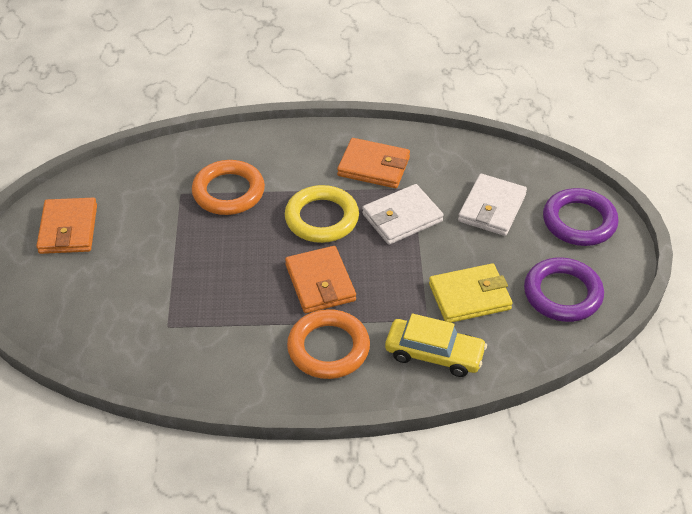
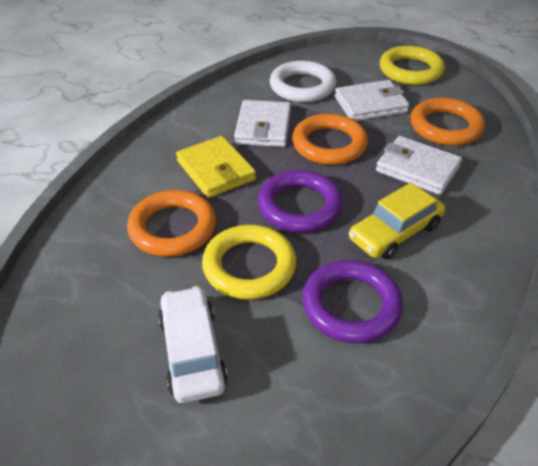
orange ring: [192,160,265,215] [287,309,370,379] = 2 -> [127,190,216,257] [292,114,368,165] [410,97,485,146] = 3
orange wallet: [36,198,97,254] [285,246,356,313] [337,138,410,188] = 3 -> none = 0
white car: none = 0 -> [158,286,228,403] = 1
white ring: none = 0 -> [270,60,336,102] = 1
white wallet: [362,184,444,245] [458,174,527,236] = 2 -> [234,100,291,147] [335,80,409,121] [376,136,462,195] = 3
yellow ring: [285,185,359,243] = 1 -> [202,225,296,299] [380,45,445,85] = 2

